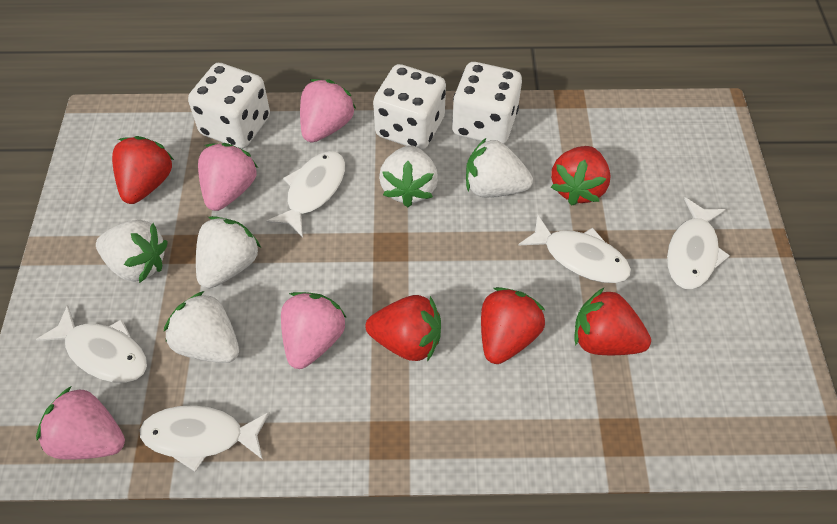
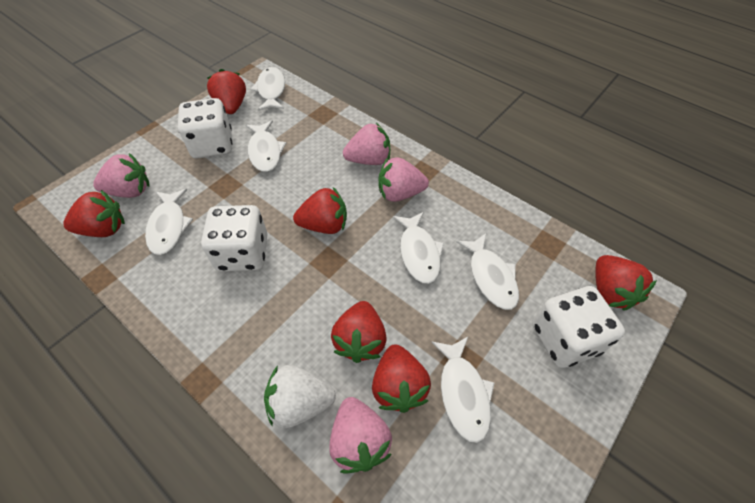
red strawberry: [112,136,174,204] [366,295,441,361] [481,287,545,364] [551,146,611,206] [574,288,651,355] = 5 -> [63,190,125,237] [207,69,246,114] [293,187,347,234] [331,301,387,363] [372,344,431,413] [595,255,657,311] = 6
white fish: [36,305,147,383] [139,405,270,472] [266,151,345,237] [518,214,631,283] [667,197,730,289] = 5 -> [145,189,193,255] [246,120,286,172] [250,67,285,111] [393,212,444,284] [432,337,494,443] [456,233,519,310] = 6
white strawberry: [96,220,168,283] [164,291,239,363] [196,216,261,289] [379,145,438,207] [466,137,533,197] = 5 -> [264,365,336,428] = 1

